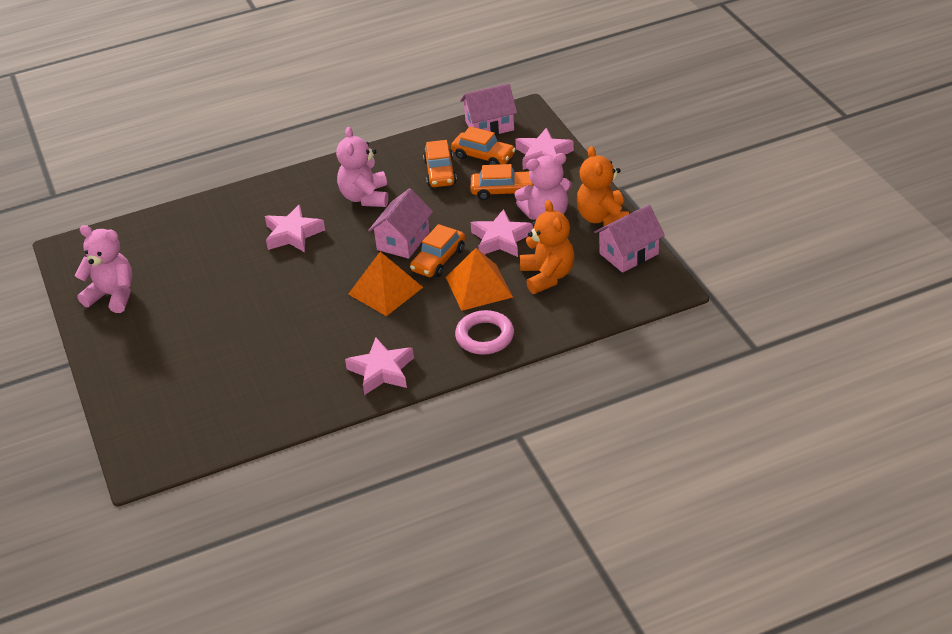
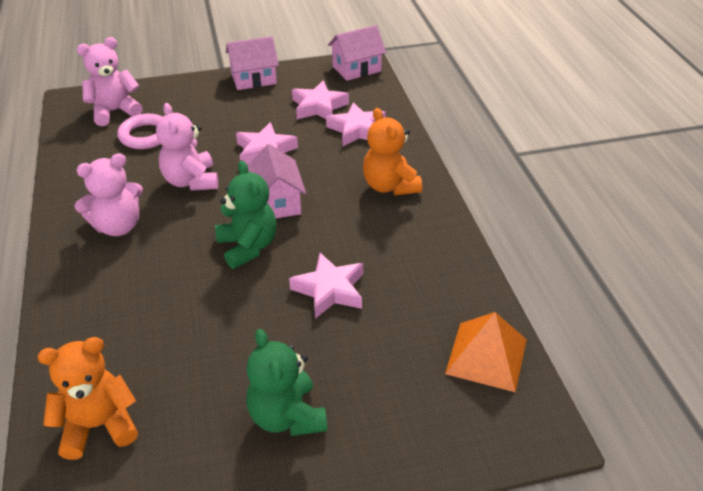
green teddy bear: none = 0 -> [215,161,277,269] [246,329,327,436] = 2
orange car: [410,224,465,277] [423,140,457,187] [451,126,516,165] [471,164,534,200] = 4 -> none = 0
orange pyramid: [348,252,423,316] [446,248,513,311] = 2 -> [445,312,527,392] = 1

